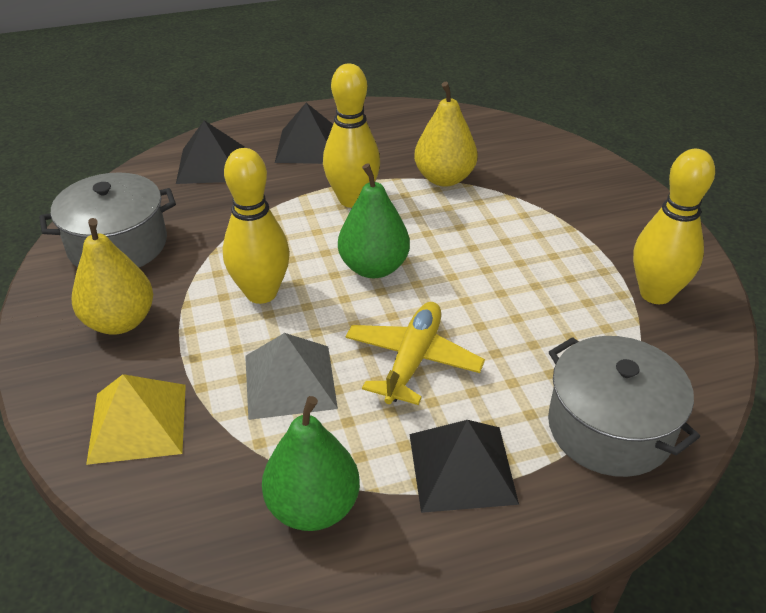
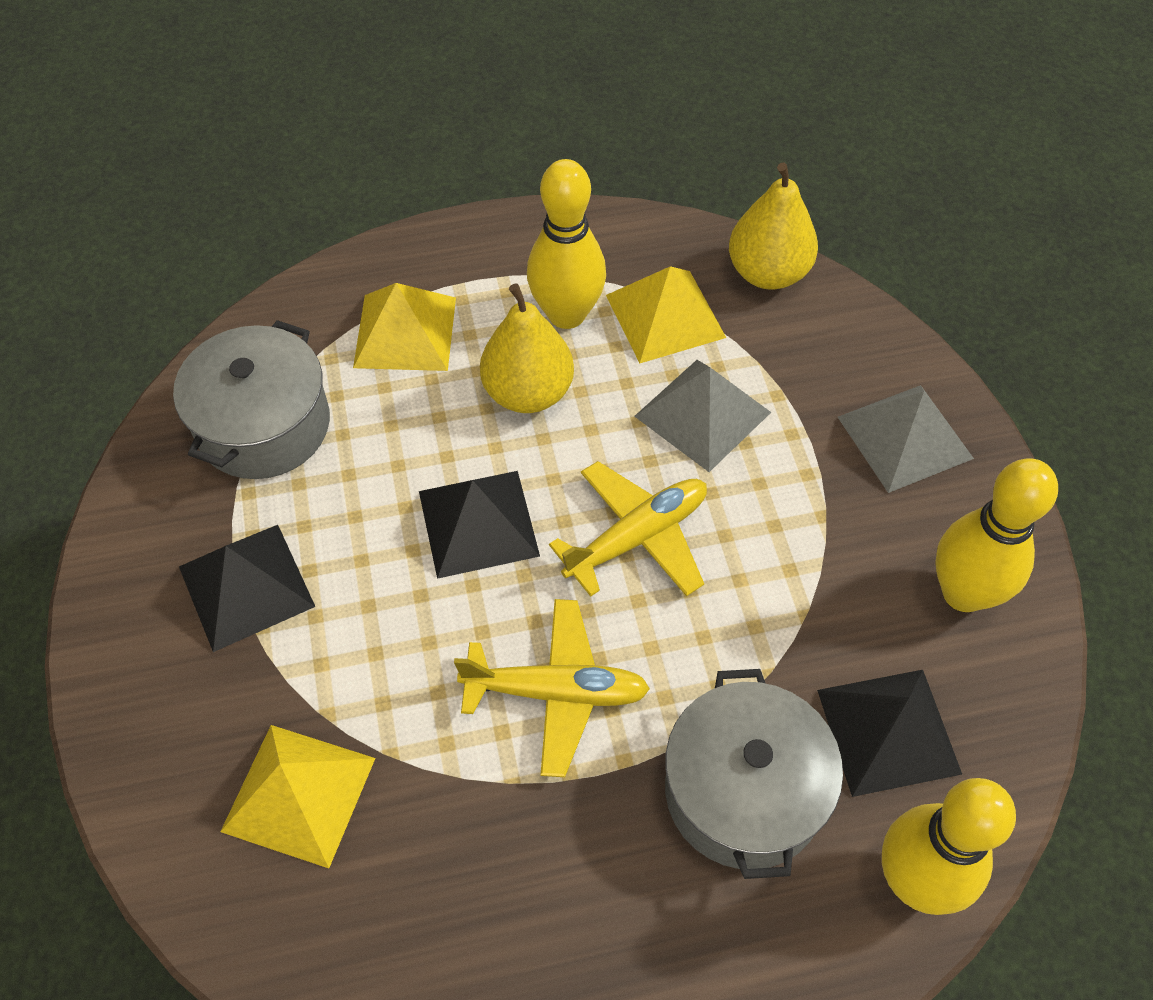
green pear: [262,396,360,531] [338,163,410,278] = 2 -> none = 0
grey pyramid: [245,333,338,420] = 1 -> [634,360,771,472] [838,385,974,493] = 2
yellow plane: [345,302,485,405] = 1 -> [454,599,650,777] [549,461,707,597] = 2
yellow pyramid: [86,374,186,465] = 1 -> [220,725,375,868] [353,283,456,371] [606,266,726,363] = 3

